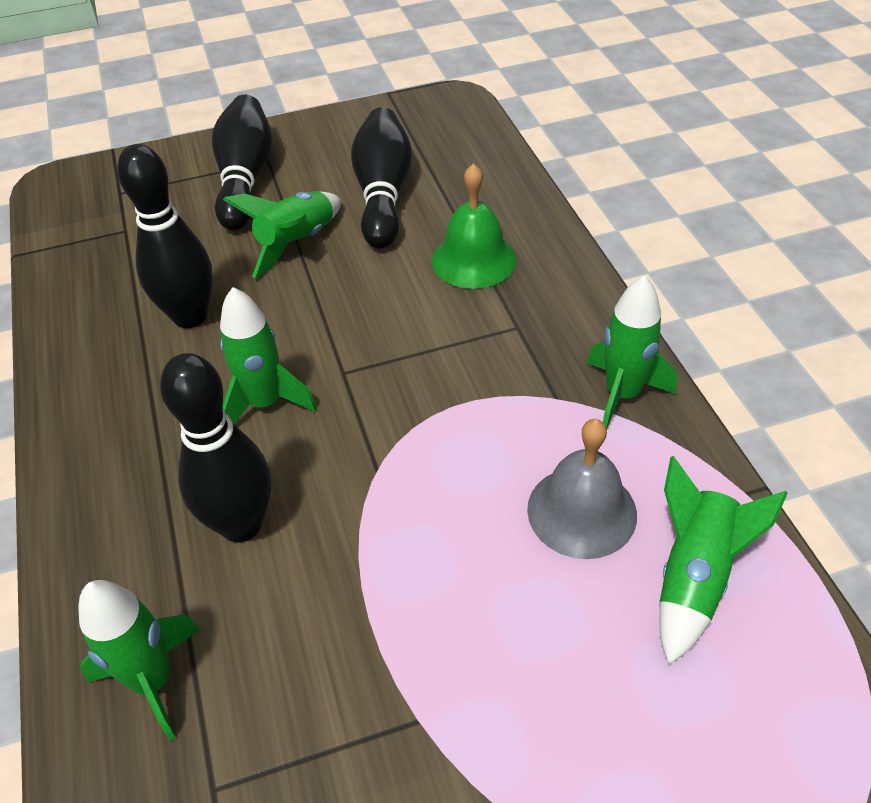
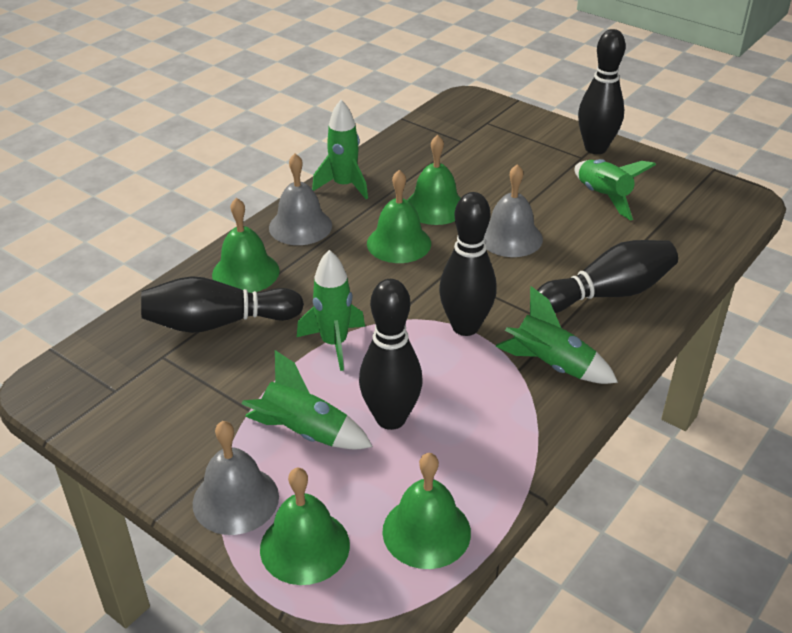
black bowling pin: [117,144,213,328] [160,353,271,542] [212,95,273,230] [351,107,412,249] = 4 -> [141,276,304,333] [359,279,423,430] [439,192,497,336] [537,240,678,313] [578,29,626,154] = 5
green bell: [432,163,517,289] = 1 -> [212,198,280,293] [260,468,350,585] [367,170,431,263] [382,453,471,569] [407,135,461,225] = 5
grey bell: [527,419,637,559] = 1 -> [193,421,279,535] [269,154,332,245] [484,164,543,257] = 3

